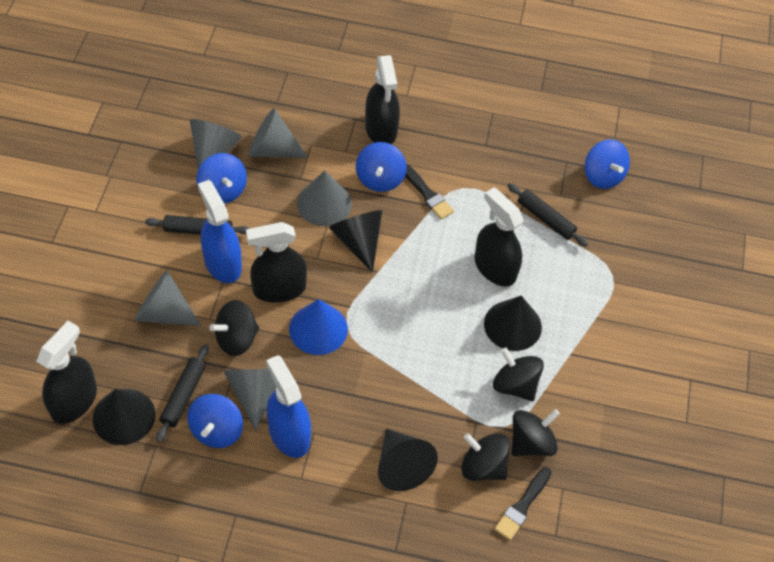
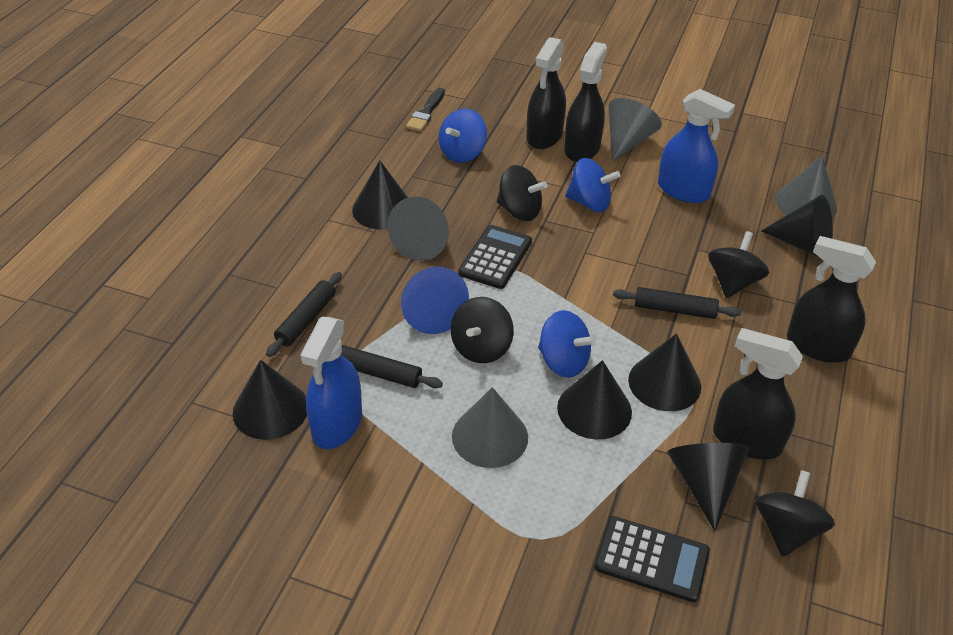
black brush: [405,164,454,219] [494,467,551,540] = 2 -> [406,88,445,131] = 1
black calculator: none = 0 -> [458,225,532,289] [594,516,710,602] = 2
black cone: [93,389,155,445] [328,210,382,273] [378,429,438,491] [484,296,542,351] = 4 -> [233,360,307,440] [352,160,408,229] [557,360,632,439] [628,334,701,411] [667,443,750,531] [761,195,833,258] = 6
blue spinning top: [187,394,243,448] [197,153,247,204] [356,142,406,192] [585,139,630,189] = 4 -> [439,109,487,163] [538,310,596,378] [565,158,621,212] = 3
grey cone: [135,270,201,326] [190,119,242,169] [223,369,276,431] [248,108,308,158] [297,171,352,226] = 5 -> [388,197,449,261] [452,387,528,468] [609,98,662,162] [776,155,837,218] = 4

